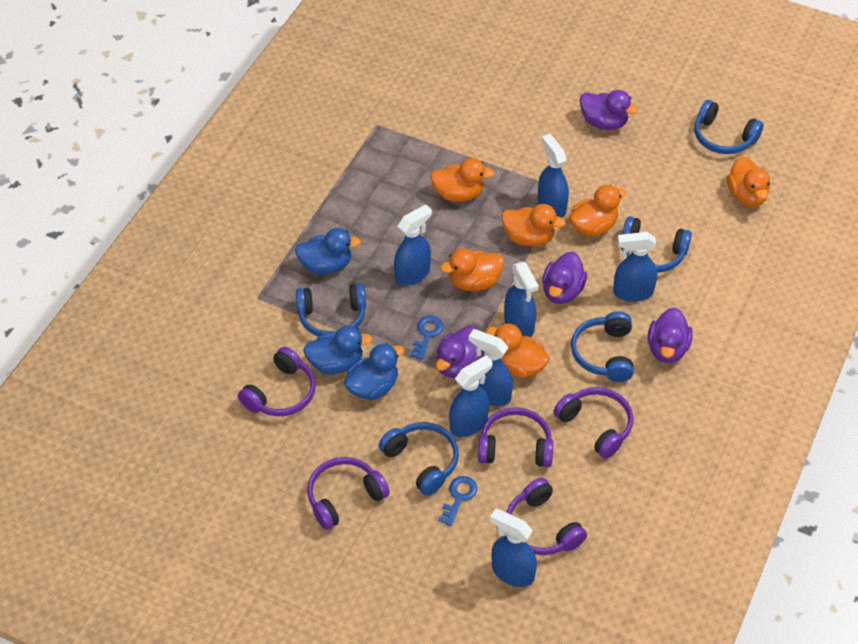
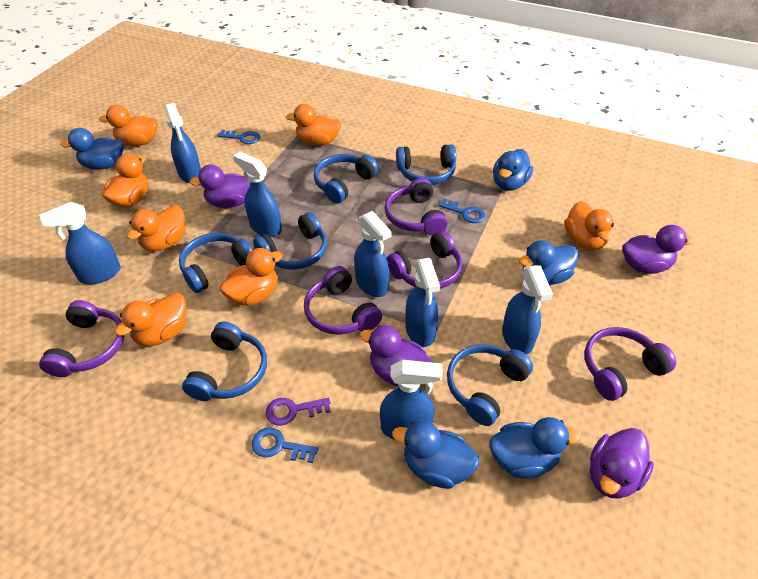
blue duck: [295,228,361,274] [303,326,373,375] [344,343,405,400] = 3 -> [60,128,124,169] [392,421,479,489] [490,417,581,479] [493,149,533,191] [519,240,579,285] = 5
blue headphones: [296,284,366,337] [379,422,459,496] [571,311,634,382] [622,216,692,273] [694,100,764,154] = 5 -> [179,233,253,293] [182,322,267,401] [253,212,327,270] [314,154,379,204] [396,144,456,185] [447,344,533,426] = 6
blue key: [411,316,443,360] [438,476,477,526] = 2 -> [218,130,260,144] [251,427,318,463] [438,199,486,223] = 3
orange duck: [430,158,495,202] [440,248,504,291] [486,323,550,378] [501,204,566,246] [569,185,627,236] [727,157,770,207] = 6 -> [99,105,158,146] [102,154,149,207] [114,293,186,346] [126,205,186,251] [219,248,283,306] [285,104,341,146] [564,201,614,251] = 7
purple key: none = 0 -> [266,398,331,426] = 1

